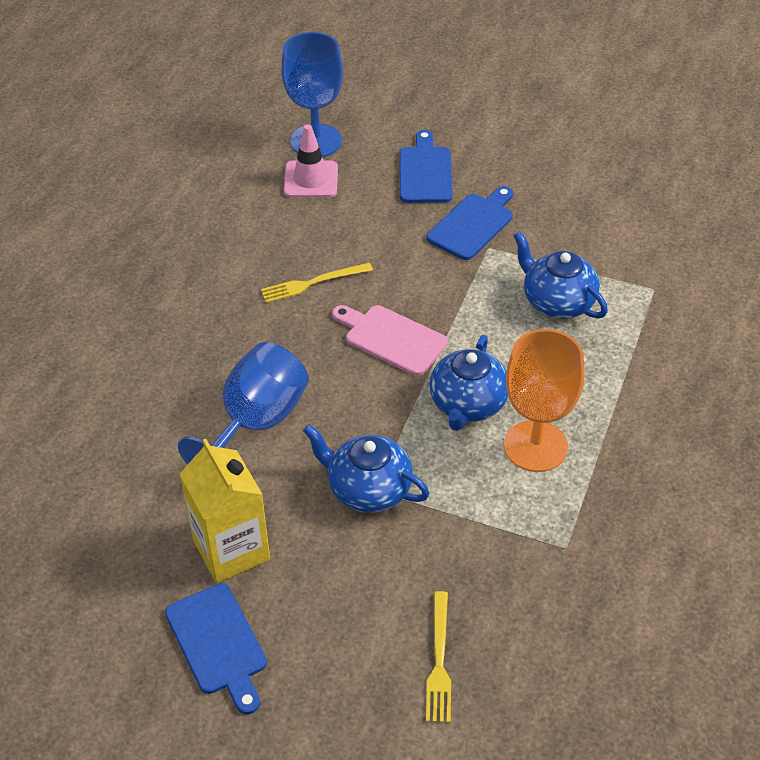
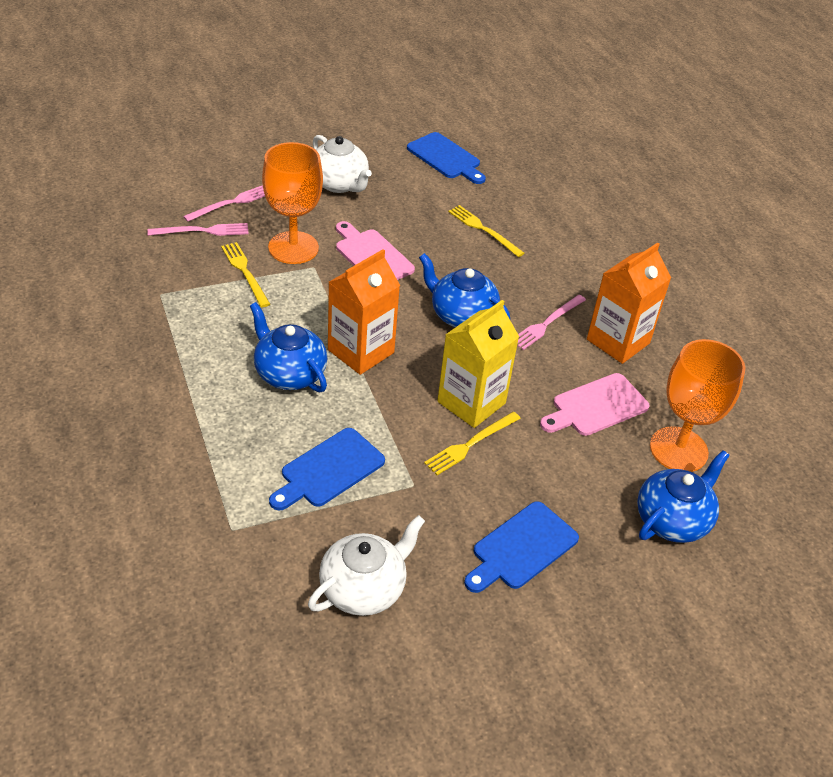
blue goblet: [178,342,309,465] [281,32,343,157] = 2 -> none = 0
orange carton: none = 0 -> [328,249,400,375] [587,243,671,364] = 2
orange goblet: [504,329,584,472] = 1 -> [262,142,323,264] [650,339,745,472] = 2
pink cutting board: [332,305,448,376] = 1 -> [336,221,415,280] [540,373,650,436] = 2
pink fork: none = 0 -> [147,223,249,236] [183,185,265,222] [518,295,586,350] = 3
pink traffic cone: [284,124,338,198] = 1 -> none = 0
white teapot: none = 0 -> [308,515,425,616] [313,135,372,193] = 2
yellow fork: [261,263,373,303] [426,591,451,723] = 2 -> [221,242,270,307] [424,412,521,475] [448,205,524,257] = 3

